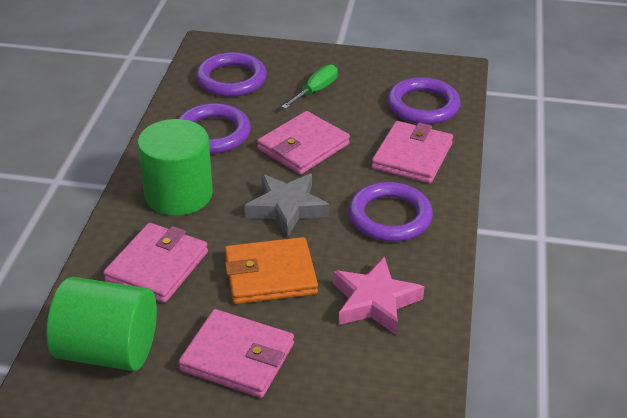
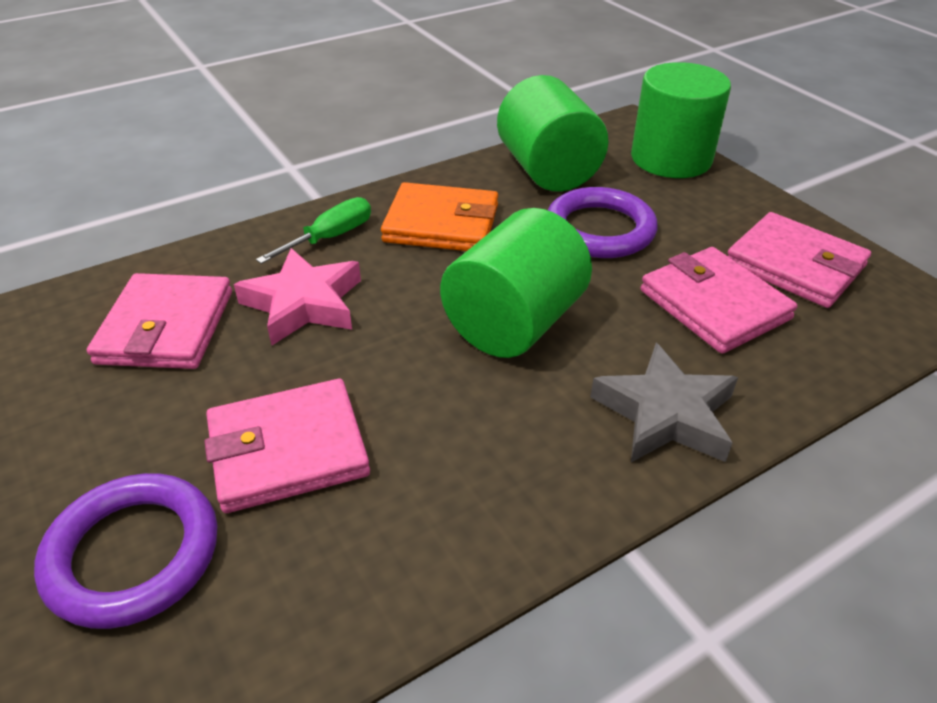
green cylinder: [46,277,157,371] [138,119,213,216] = 2 -> [440,208,592,358] [497,75,608,192] [631,62,731,178] = 3
purple ring: [178,103,251,154] [196,52,267,97] [348,182,433,242] [387,77,461,124] = 4 -> [34,473,218,629] [548,187,657,258] = 2

